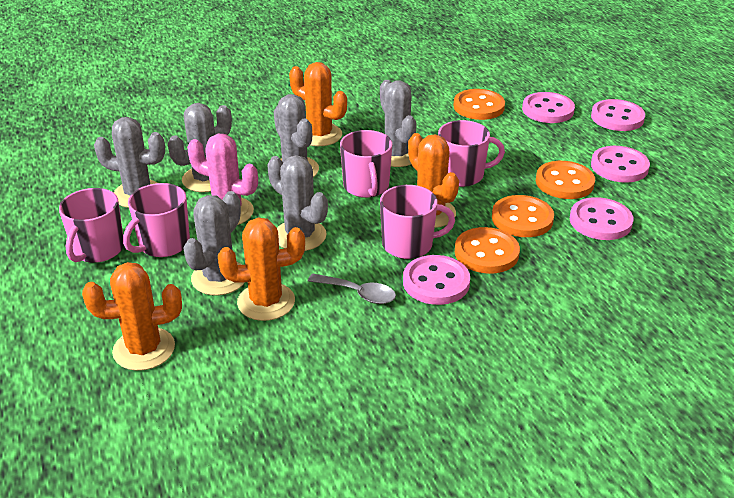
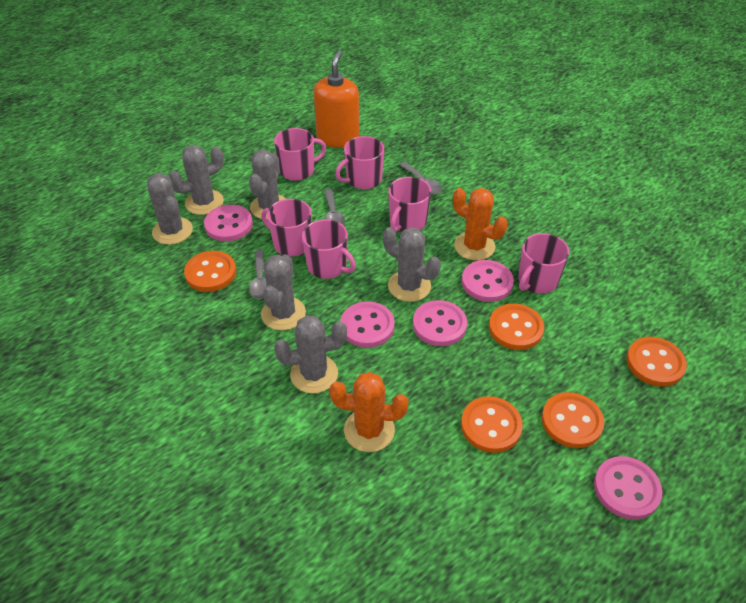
grey spoon: [308,273,396,304] = 1 -> [249,250,267,299] [324,189,345,225] [399,162,442,195] = 3
orange button: [454,89,505,120] [455,227,520,274] [492,195,554,237] [536,161,595,199] = 4 -> [184,251,236,292] [461,396,523,453] [489,304,544,350] [542,392,604,448] [626,337,687,387] = 5
orange cactus: [82,262,182,371] [218,218,305,321] [289,62,347,146] [408,133,459,228] = 4 -> [329,372,408,452] [453,188,508,260] = 2
orange soap dispenser: none = 0 -> [314,50,360,148] = 1
pink cactus: [187,134,258,225] = 1 -> none = 0
pink mug: [59,188,124,263] [123,183,190,257] [340,130,393,198] [380,185,455,259] [438,120,505,187] = 5 -> [261,199,312,256] [274,128,327,181] [302,219,356,279] [335,136,384,189] [388,177,431,232] [518,233,569,294] = 6

